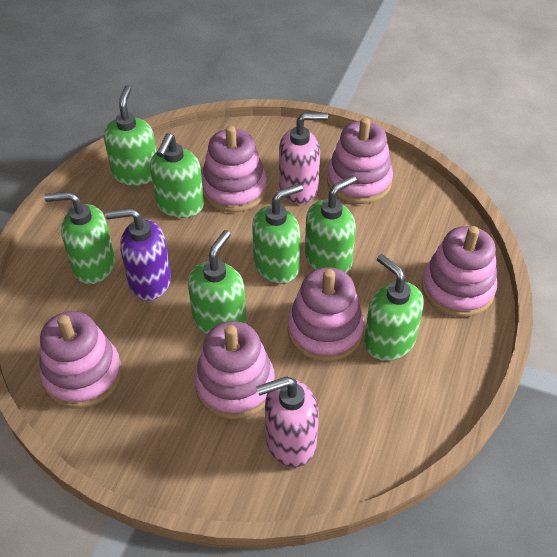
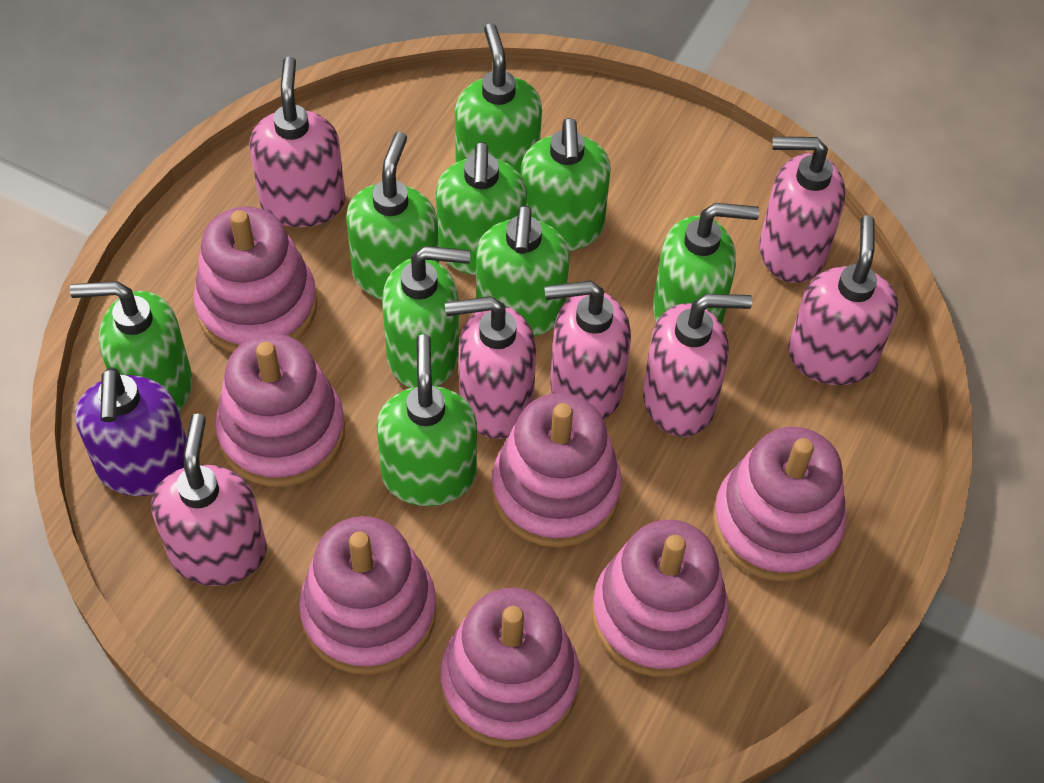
green soap dispenser: [44,192,115,284] [104,85,156,186] [150,133,204,218] [188,230,246,334] [252,184,303,284] [305,175,357,273] [364,254,424,361] = 7 -> [70,281,192,412] [346,132,439,300] [376,334,477,506] [382,246,471,388] [436,142,527,275] [455,23,542,175] [476,205,570,336] [521,118,611,251] [653,203,760,324] = 9
pink soap dispenser: [256,376,319,468] [279,113,328,204] = 2 -> [151,414,267,586] [249,56,345,227] [445,296,536,439] [544,281,631,420] [643,294,752,437] [759,137,845,283] [788,215,898,385] = 7
pink stacking toy: [39,311,122,408] [194,321,275,419] [202,125,267,212] [287,267,364,362] [327,117,393,204] [422,226,497,317] = 6 -> [193,207,318,352] [215,334,345,487] [299,516,437,675] [441,588,580,748] [492,393,622,547] [592,520,729,677] [712,427,847,581] = 7

